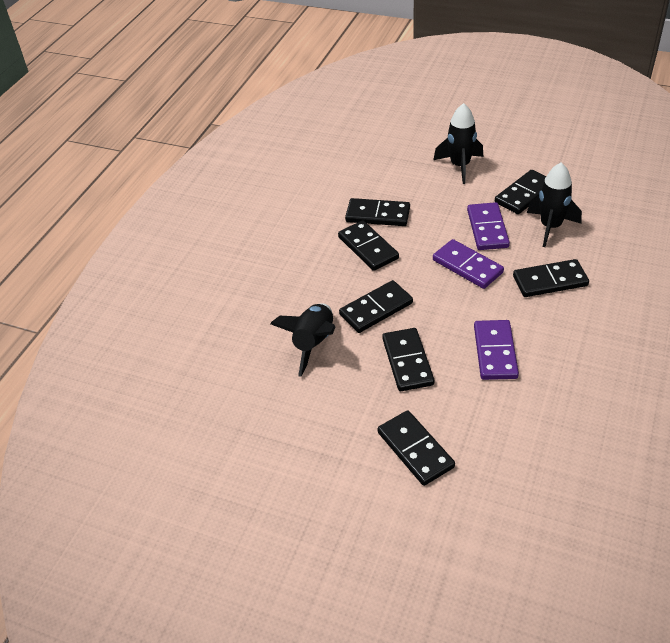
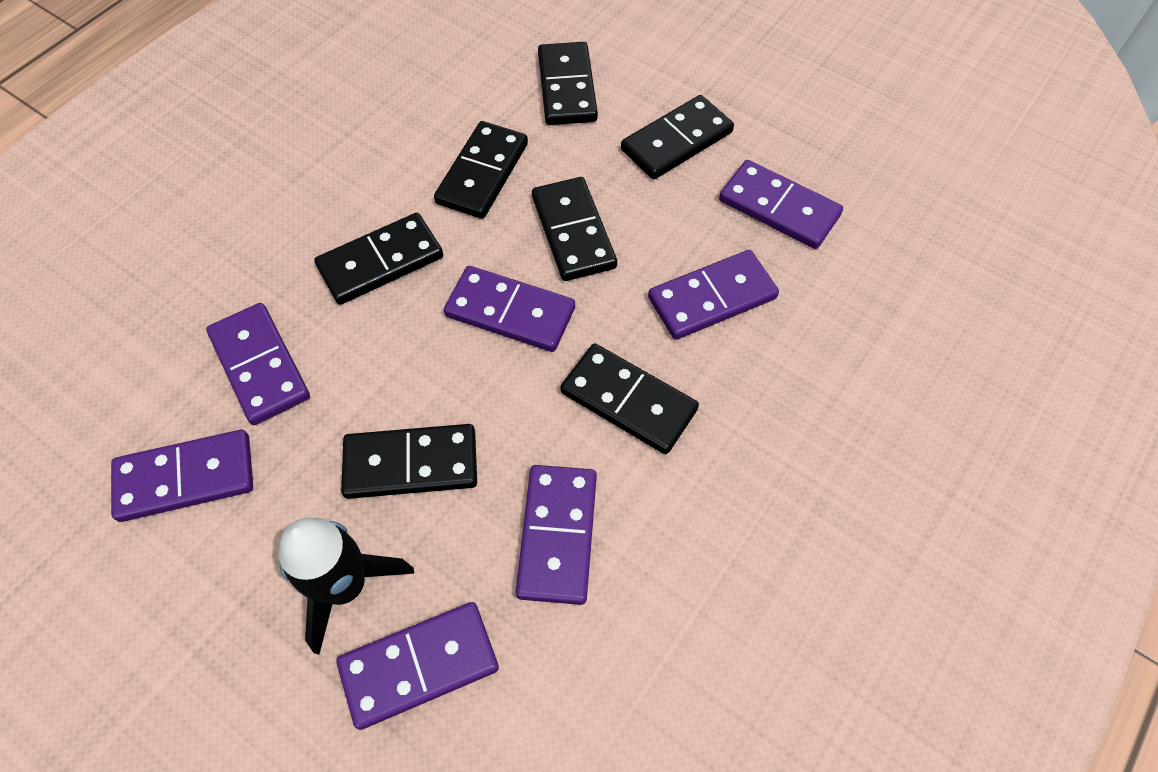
black rocket: [270,303,335,377] [433,103,483,184] [527,162,582,247] = 3 -> [278,518,414,655] = 1
purple domino: [433,239,504,289] [467,202,510,250] [474,320,519,380] = 3 -> [111,430,253,522] [206,303,310,425] [336,602,499,730] [444,266,575,352] [516,465,597,605] [648,250,779,340] [719,160,843,249] = 7

